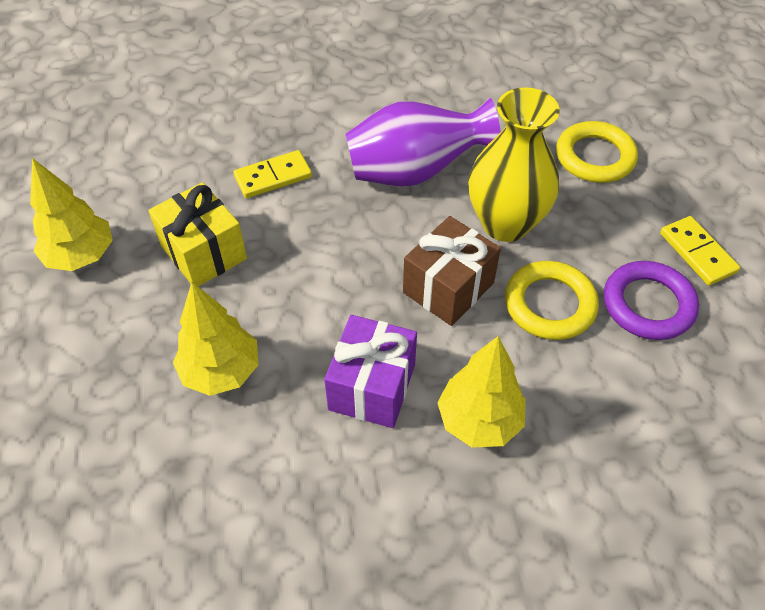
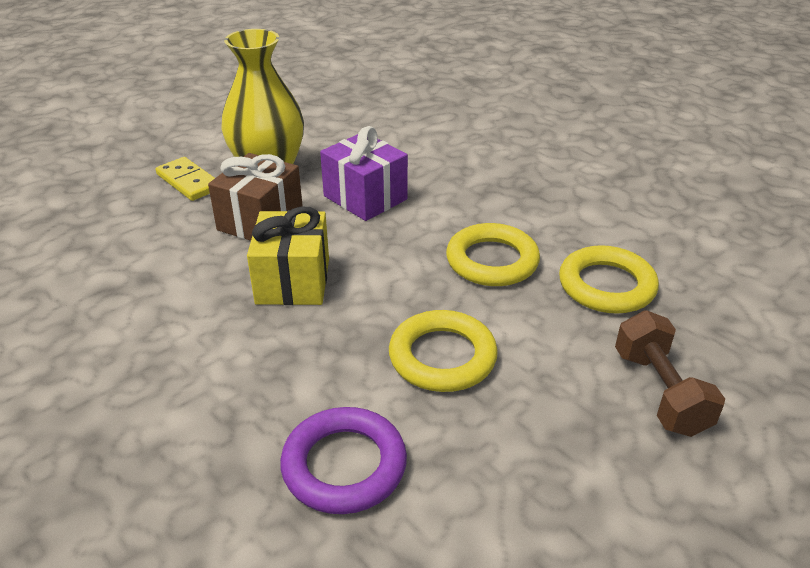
brown dumbbell: none = 0 -> [615,311,725,437] = 1
purple vase: [346,98,501,187] = 1 -> none = 0
yellow domino: [234,150,312,198] [660,216,740,286] = 2 -> [155,157,215,201] = 1
yellow ring: [505,261,599,340] [556,121,638,183] = 2 -> [389,310,498,392] [446,223,540,286] [559,245,659,314] = 3
yellow tree: [30,158,113,271] [173,282,258,396] [437,336,526,448] = 3 -> none = 0

